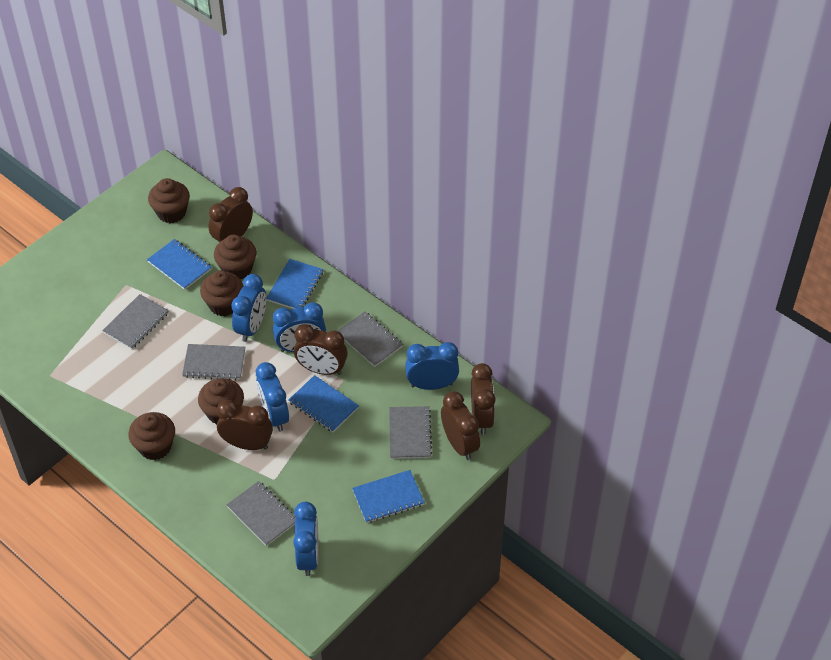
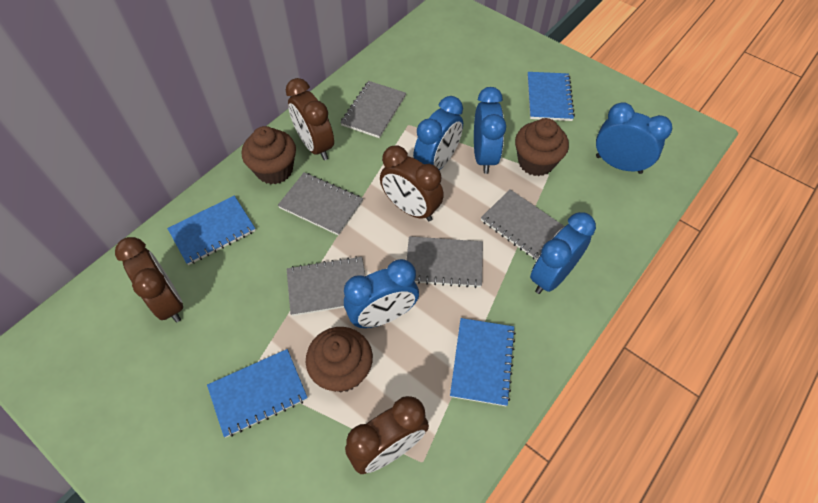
brown clock: [209,187,253,242] [217,400,273,450] [294,324,348,375] [441,391,480,460] [471,363,496,435] = 5 -> [115,237,183,322] [286,78,334,160] [345,396,429,474] [380,145,444,221] = 4
brown cupcake: [128,412,175,460] [148,178,190,223] [198,378,244,425] [200,270,243,316] [214,235,256,279] = 5 -> [242,126,296,185] [306,327,373,392] [515,118,569,176] = 3

